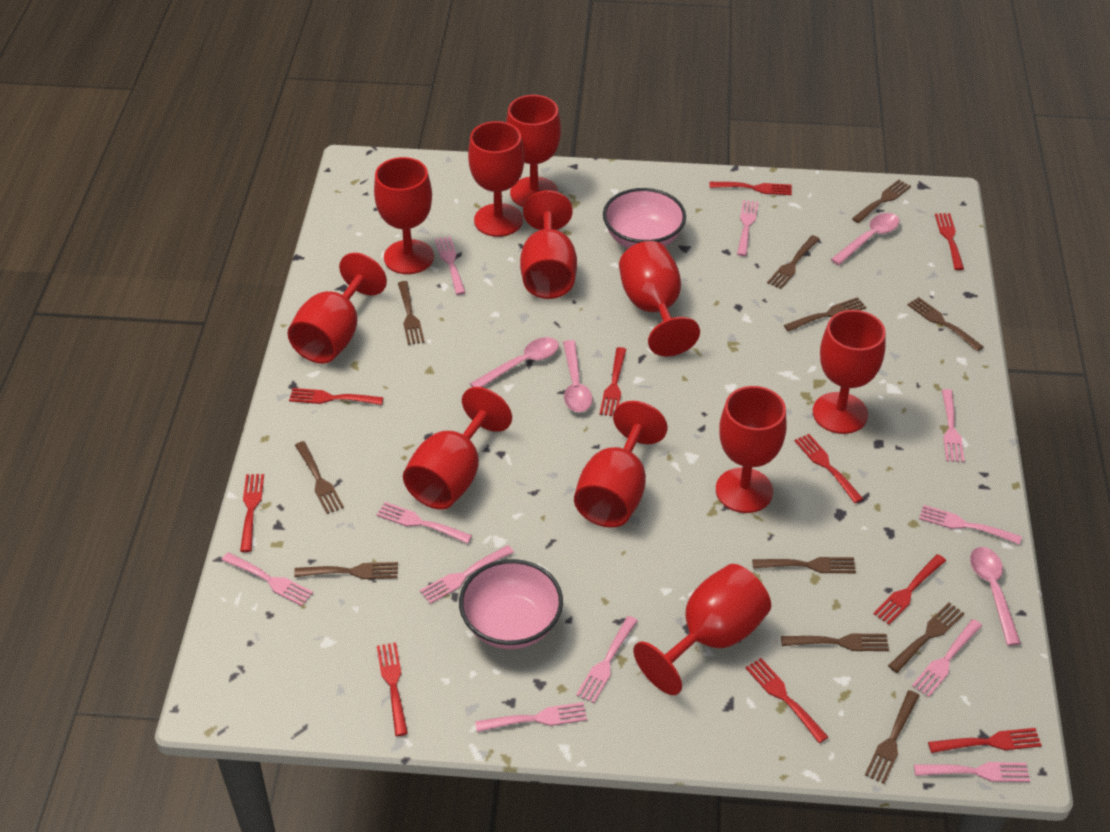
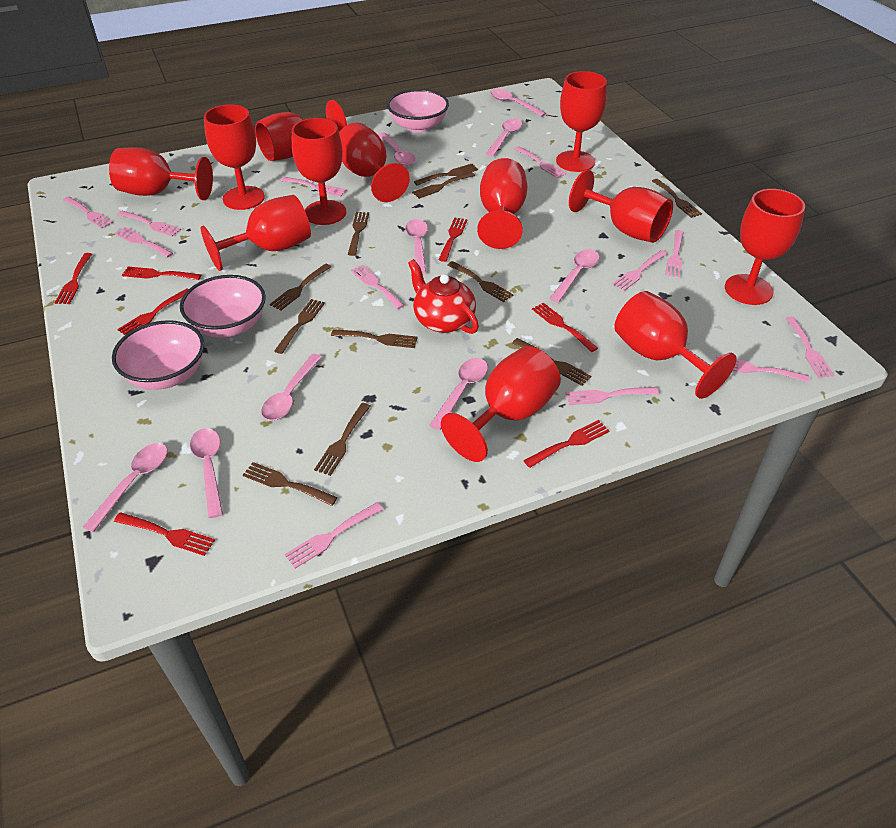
pink bowl: [459,559,563,649] [603,188,686,248] = 2 -> [112,320,204,390] [180,275,266,338] [387,89,449,133] = 3
pink fork: [222,552,313,606] [376,502,472,544] [420,545,514,604] [435,236,466,295] [475,702,587,732] [576,616,638,703] [737,200,758,256] [912,619,982,697] [914,762,1030,782] [919,505,1022,545] [942,389,964,462] = 11 -> [63,196,113,228] [114,227,173,258] [117,210,181,236] [280,177,346,197] [285,502,383,569] [351,265,405,309] [515,146,566,178] [566,387,659,405] [612,250,667,291] [665,230,684,278] [716,355,809,383] [785,317,834,378] = 12
pink spoon: [470,337,559,387] [563,340,592,412] [831,213,899,265] [970,547,1021,646] = 4 -> [83,443,168,532] [190,428,223,518] [261,354,322,421] [378,133,416,166] [405,219,428,274] [429,358,488,430] [486,119,522,156] [490,89,546,117] [550,249,599,303] = 9
red fork: [240,474,264,552] [289,388,384,405] [377,642,408,736] [600,347,627,416] [710,182,792,195] [746,658,828,743] [795,434,863,503] [873,554,946,625] [928,728,1042,753] [935,213,964,270] = 10 -> [55,253,92,304] [114,512,215,556] [117,288,189,335] [122,267,201,280] [438,218,467,262] [523,420,610,468] [532,303,598,352] = 7
red goblet: [288,253,387,364] [374,157,434,274] [403,387,512,510] [468,121,525,237] [506,95,561,207] [520,191,577,299] [574,401,668,528] [619,241,700,356] [633,564,771,695] [716,386,787,513] [813,310,886,434] = 11 -> [109,147,213,200] [201,195,311,271] [204,104,265,210] [255,100,347,161] [292,118,346,225] [339,123,410,202] [441,346,561,462] [477,158,527,249] [556,71,607,172] [569,170,673,243] [614,291,737,399] [725,189,805,305] = 12
red teapot: none = 0 -> [408,259,479,334] = 1

